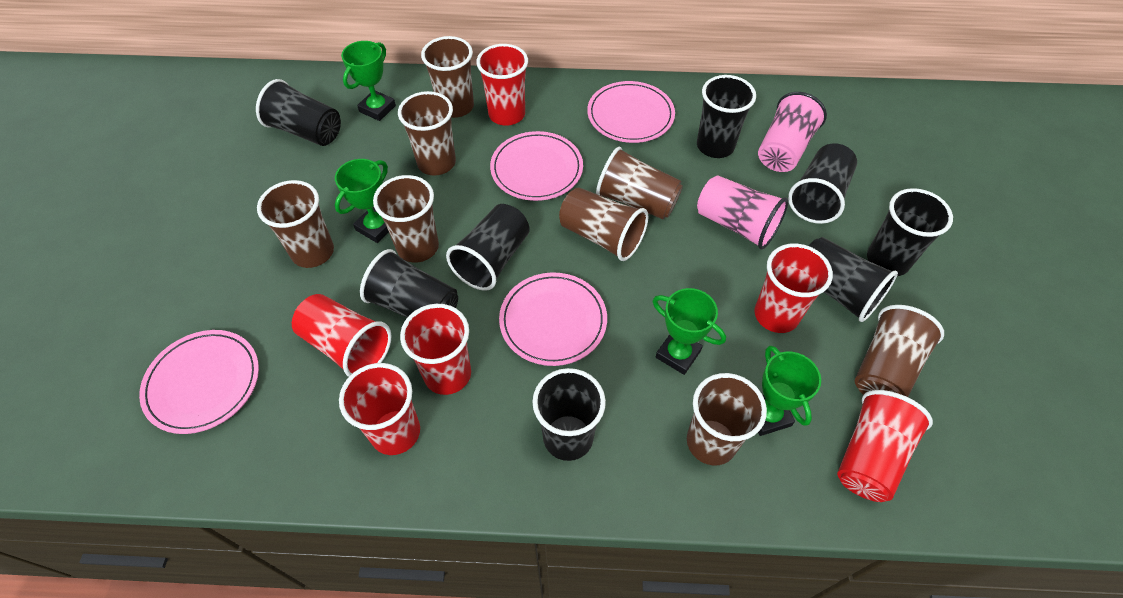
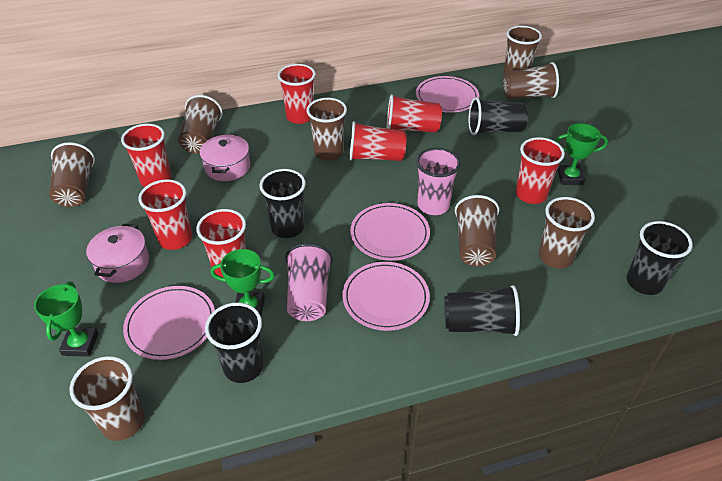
black cup: [256,79,341,146] [360,249,458,318] [446,204,530,291] [532,368,606,461] [697,75,756,158] [788,143,857,224] [809,237,898,322] [867,188,953,276] = 8 -> [205,302,264,383] [259,169,306,238] [444,285,520,336] [469,97,528,135] [626,221,693,295] = 5
green trophy: [335,159,389,243] [341,41,396,121] [653,288,726,375] [758,345,821,436] = 4 -> [34,282,99,357] [210,249,275,316] [555,123,608,185] = 3
pink pot: none = 0 -> [86,224,149,283] [200,134,250,181] = 2
red cup: [292,294,392,377] [339,363,420,455] [400,304,471,395] [476,44,528,126] [754,243,833,333] [837,390,933,502] = 6 -> [121,124,171,187] [138,179,192,250] [196,209,246,277] [278,64,316,124] [349,121,407,161] [387,94,442,132] [516,137,565,204] = 7

